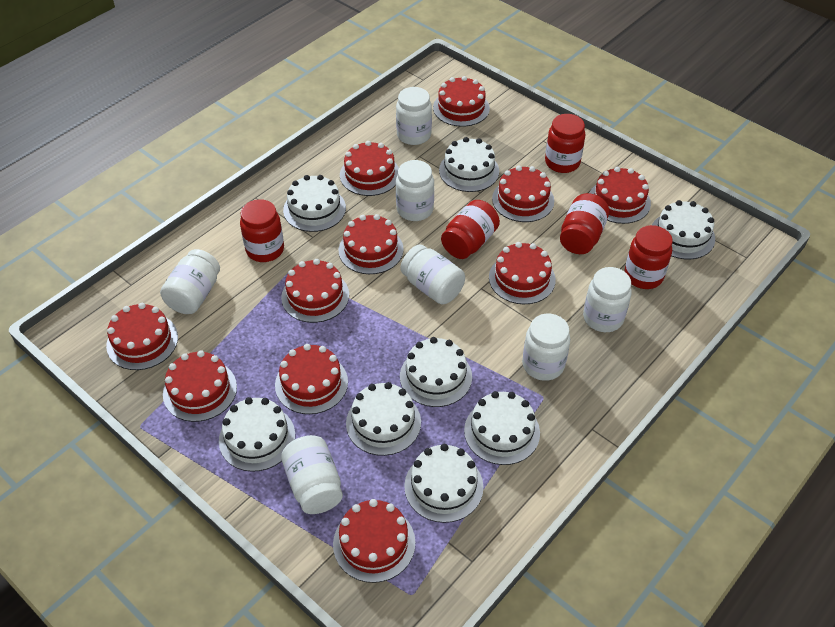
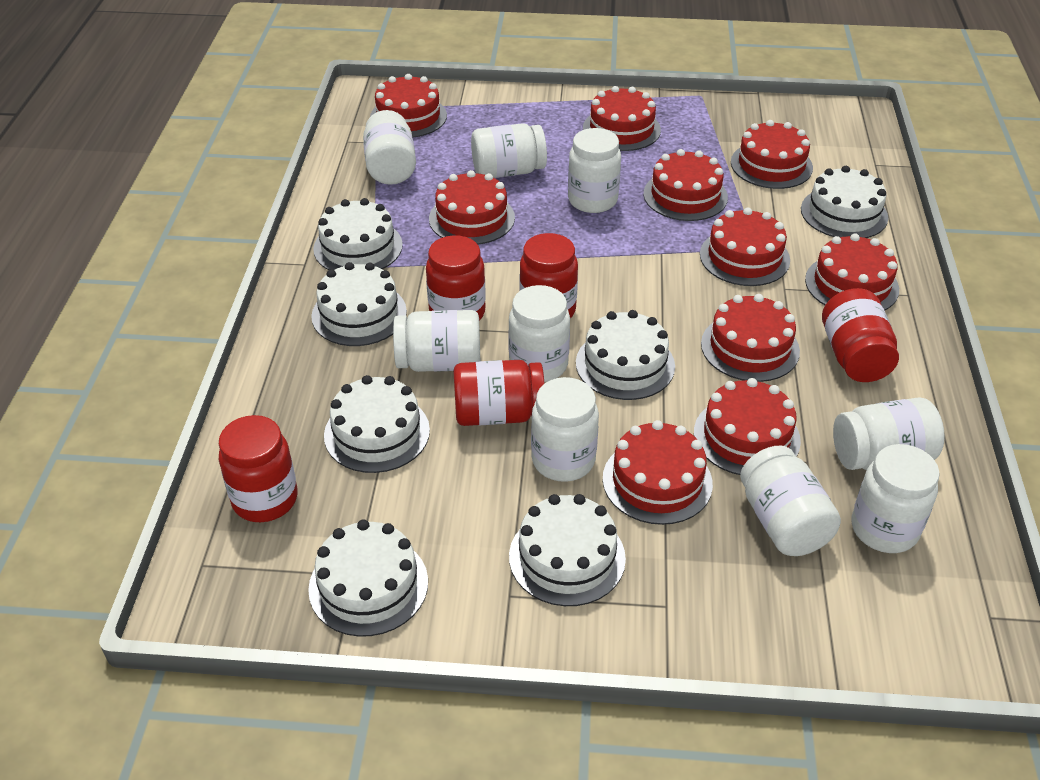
red cake: [106,303,178,370] [163,350,237,422] [275,344,348,414] [281,259,349,323] [333,499,415,583] [339,214,404,274] [340,141,399,196] [433,76,490,127] [489,242,556,304] [492,166,554,222] [589,167,651,224] = 11 -> [370,74,447,138] [429,170,515,245] [583,86,661,151] [603,420,713,525] [643,149,728,221] [694,378,801,475] [700,207,790,286] [701,294,800,382] [731,120,813,189] [805,233,899,310] = 10
white cake: [219,397,295,472] [283,175,346,232] [346,382,421,456] [400,337,472,407] [404,444,483,523] [439,137,499,192] [464,391,540,465] [652,200,715,259] = 8 -> [308,519,428,637] [311,262,407,346] [313,198,403,270] [324,375,430,473] [509,494,626,606] [576,310,675,400] [801,166,888,238] = 7
white jar: [160,249,220,314] [281,435,343,514] [396,87,432,145] [396,160,434,221] [400,244,465,304] [522,314,570,381] [583,267,632,332] = 7 -> [363,110,416,185] [393,310,480,372] [471,123,547,178] [508,285,570,382] [531,377,599,482] [568,128,621,213] [740,445,841,556] [833,397,945,470] [852,444,940,553] = 9

